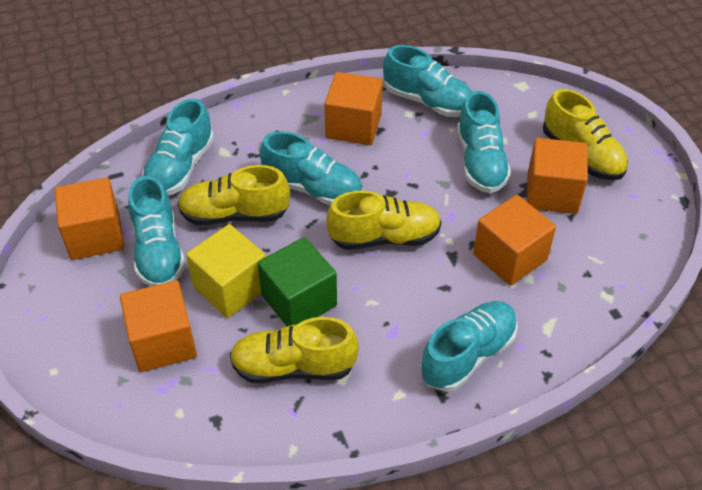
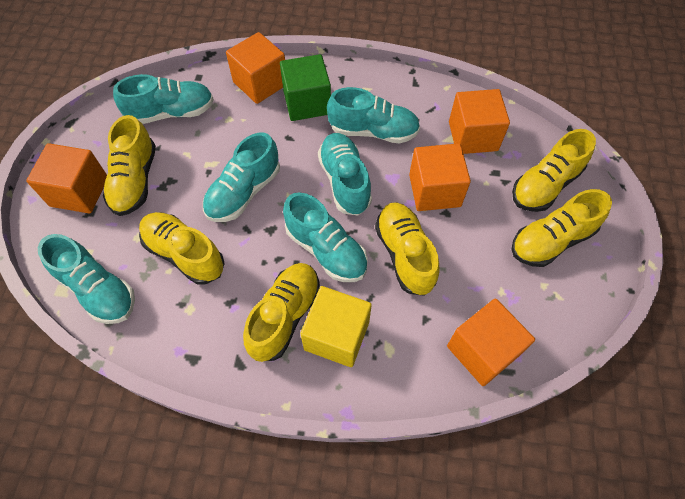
yellow shoe: [177,165,290,225] [229,317,359,383] [326,191,441,250] [543,89,628,180] = 4 -> [103,115,156,216] [139,212,225,285] [243,263,320,362] [375,202,440,296] [511,189,612,267] [512,129,596,212] = 6

